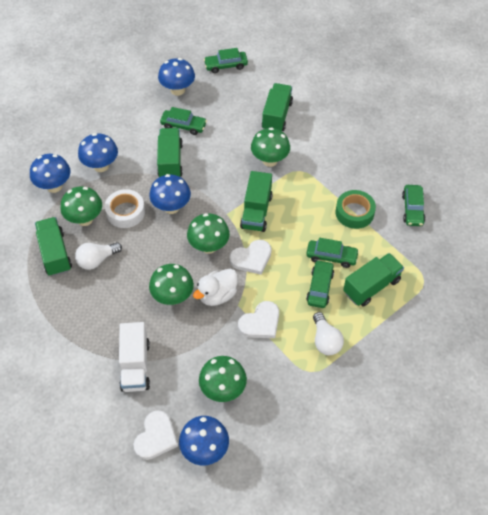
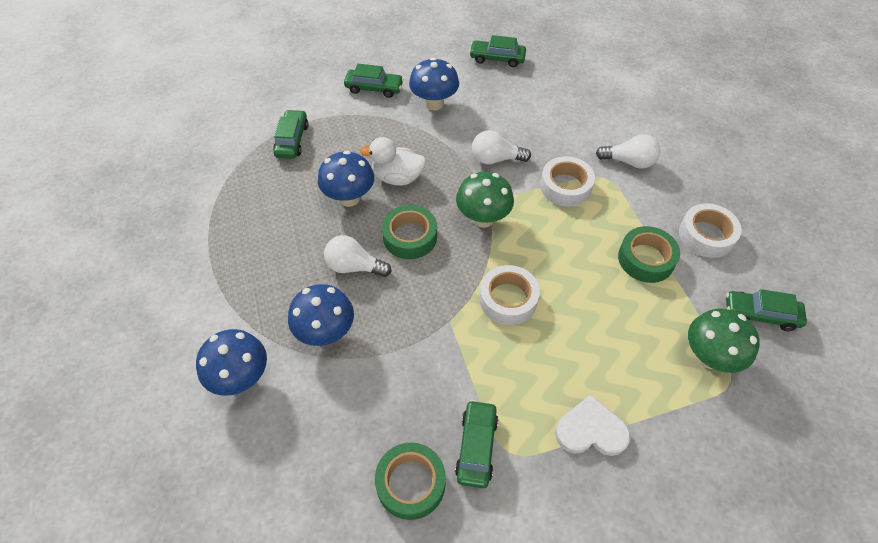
blue mushroom: [30,154,71,193] [78,133,118,172] [149,174,191,214] [158,58,195,96] [179,416,229,465] = 5 -> [196,329,267,396] [288,284,354,346] [318,150,374,207] [409,57,459,111] = 4
green mushroom: [60,186,102,226] [149,264,194,305] [187,213,230,254] [199,356,247,402] [251,127,290,167] = 5 -> [456,172,514,228] [688,309,760,373] = 2
green tape: [335,190,376,229] = 1 -> [375,442,446,520] [382,205,437,259] [618,226,680,283] = 3
green truck: [35,217,72,276] [157,128,183,177] [240,171,273,232] [262,83,293,131] [343,253,404,307] = 5 -> none = 0
white heart: [133,410,178,460] [229,240,271,275] [238,301,279,338] = 3 -> [555,394,631,456] = 1
white light bulb: [75,242,122,270] [313,312,344,355] = 2 -> [324,235,391,277] [472,130,531,165] [596,134,660,169] = 3
white tape: [105,189,145,228] = 1 -> [479,265,540,325] [540,156,595,207] [679,203,742,258] = 3
white truck: [119,322,150,392] = 1 -> none = 0

